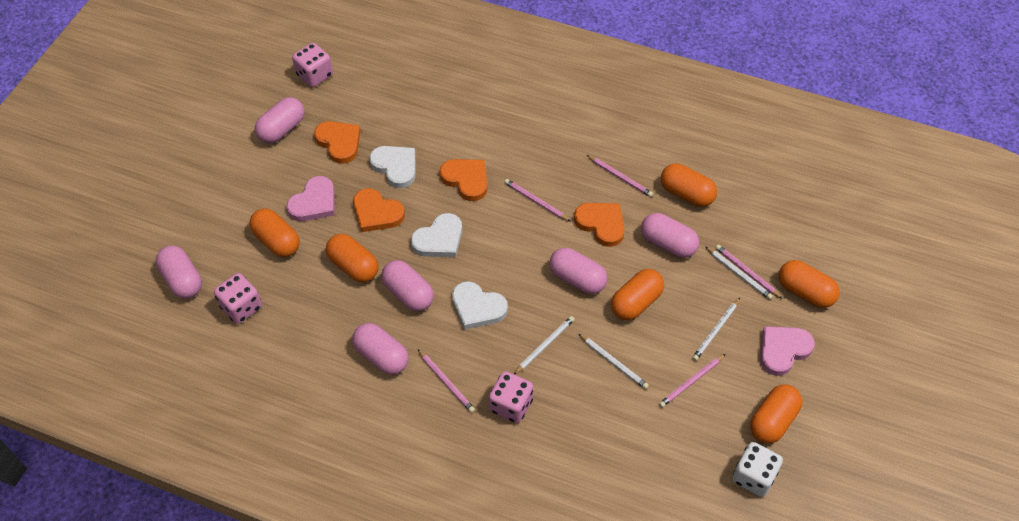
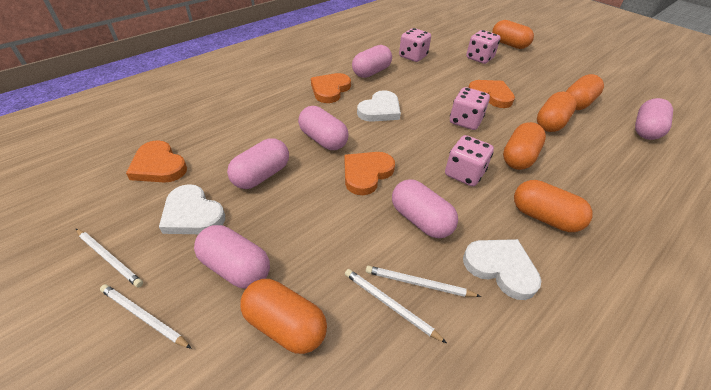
pink dice: [214,273,262,324] [292,43,333,87] [489,371,533,423] = 3 -> [399,28,431,62] [445,135,494,186] [450,87,490,130] [466,30,500,64] = 4
pink heart: [286,176,335,221] [760,326,815,376] = 2 -> none = 0
pink pencil: [418,349,475,413] [504,179,570,221] [587,155,653,197] [659,354,726,408] [716,245,783,299] = 5 -> none = 0
white dice: [732,442,783,497] = 1 -> none = 0

